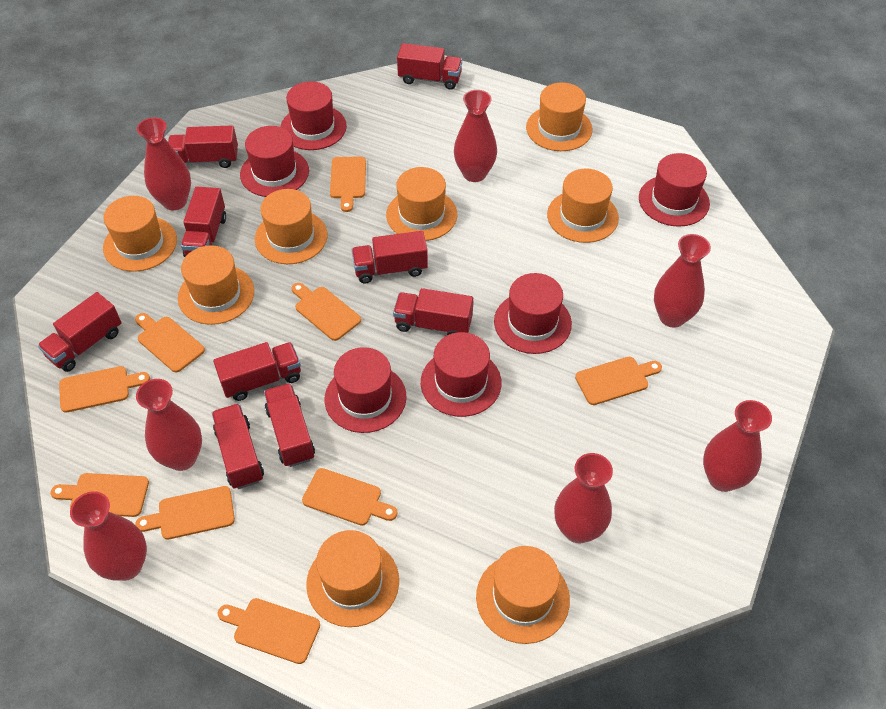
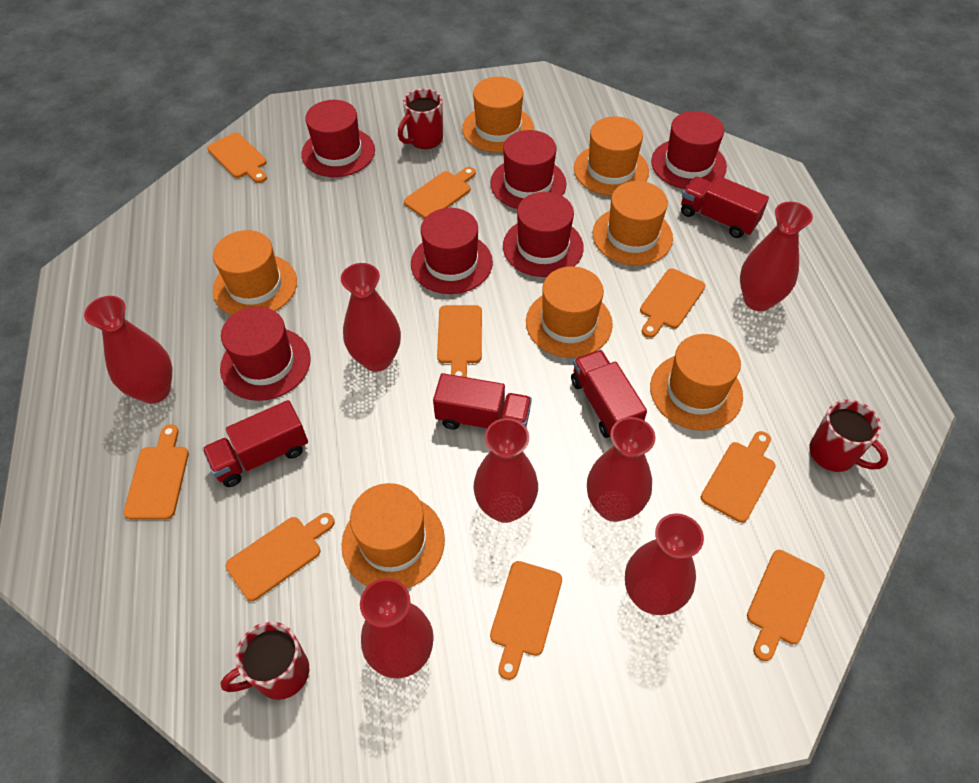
orange hat: [103,196,177,272] [178,245,254,325] [255,189,327,264] [306,530,399,627] [386,167,457,241] [476,546,570,644] [526,82,593,151] [547,169,619,243] = 8 -> [213,230,297,315] [342,483,445,588] [462,77,534,153] [526,266,613,358] [574,116,649,196] [593,181,673,265] [650,334,743,431] = 7
red mug: none = 0 -> [220,622,309,700] [398,88,443,149] [809,400,888,472] = 3
red truck: [38,292,121,372] [168,125,238,168] [181,187,226,257] [212,404,264,489] [213,342,301,401] [264,383,315,467] [352,231,428,284] [393,288,473,335] [397,43,462,90] = 9 -> [202,400,308,487] [433,373,532,430] [571,350,647,438] [681,176,769,238] = 4

